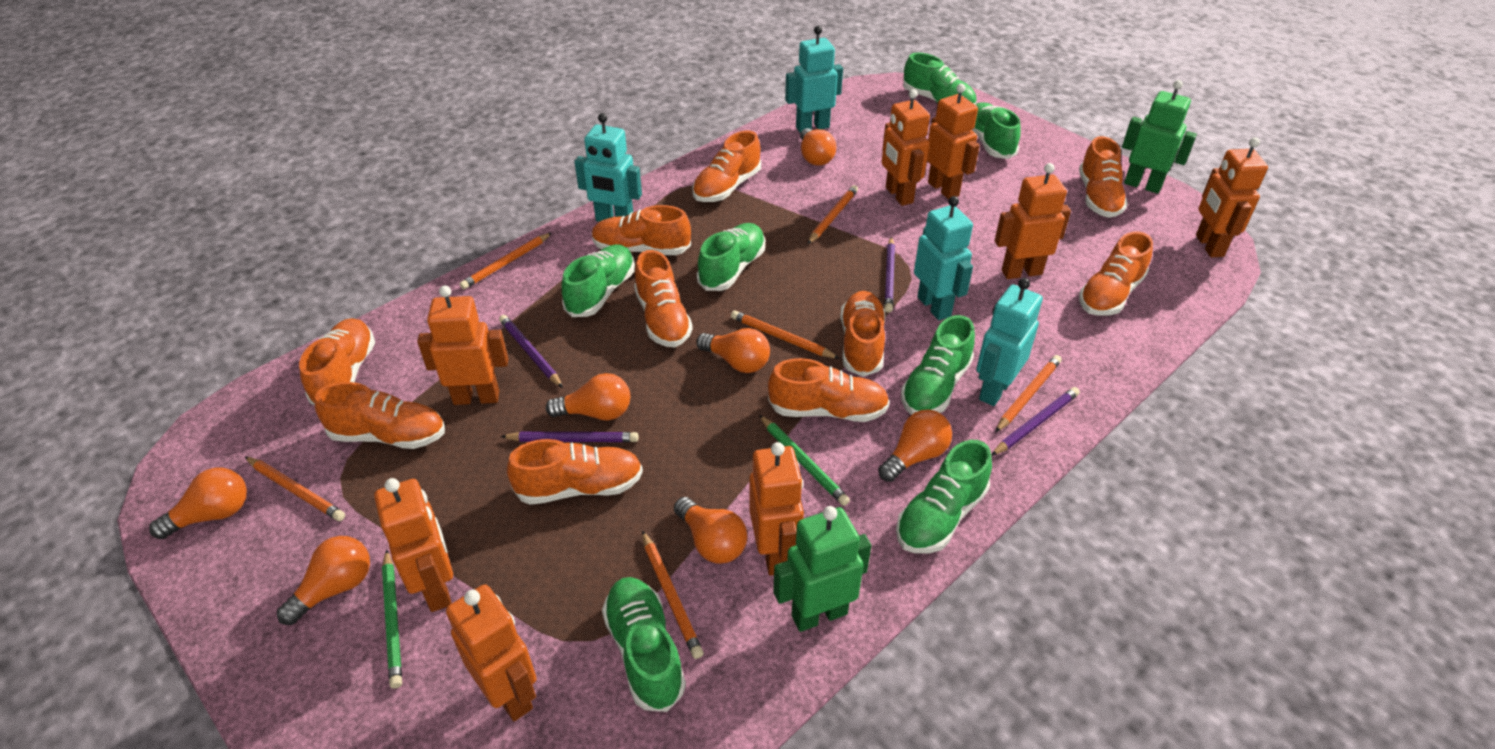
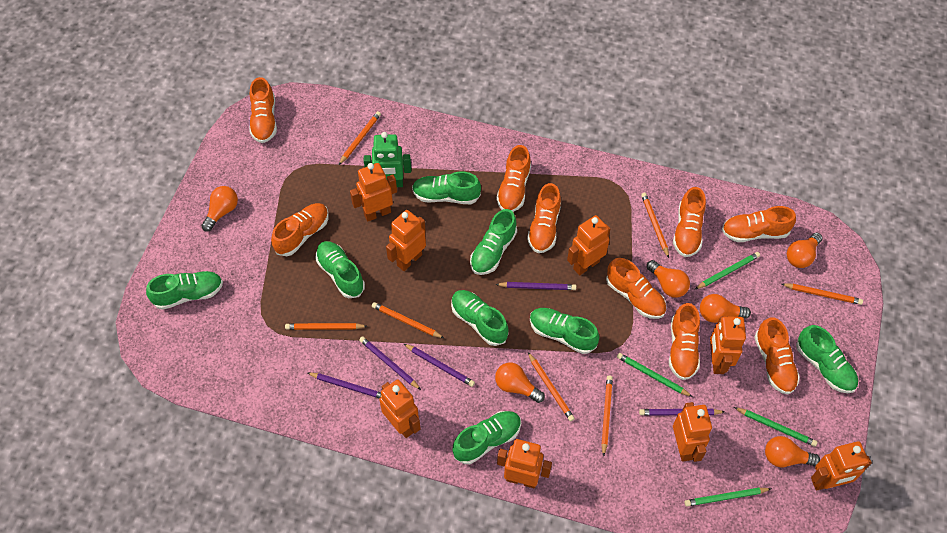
green pencil: [382,549,402,689] [759,415,850,506] = 2 -> [617,353,692,397] [685,488,771,506] [695,252,760,289] [734,407,817,447] = 4
green robot: [773,506,872,632] [1122,80,1197,194] = 2 -> [364,132,411,187] = 1
green shoe: [562,244,635,317] [602,577,686,712] [697,223,765,291] [896,440,992,553] [901,315,975,415] [903,53,977,105] [972,103,1021,159] = 7 -> [146,271,223,310] [316,241,365,298] [412,172,481,204] [451,290,509,346] [452,411,521,464] [470,209,517,275] [530,308,599,354] [796,325,858,393] = 8
orange light bulb: [149,468,247,539] [277,536,370,625] [546,373,630,421] [674,497,747,564] [696,328,770,373] [800,128,836,166] [878,409,952,482] = 7 -> [201,186,238,232] [495,363,545,403] [647,260,690,298] [700,294,751,323] [765,436,820,467] [787,233,822,268] = 6
orange pencil: [245,457,345,521] [459,233,552,289] [642,530,704,659] [731,310,840,359] [808,185,858,244] [995,355,1062,433] = 6 -> [285,323,367,330] [339,111,381,165] [372,302,444,338] [528,352,575,422] [601,376,613,457] [641,193,669,258] [782,283,863,305] = 7
orange shoe: [299,318,375,406] [315,382,445,449] [507,439,643,505] [592,205,691,255] [634,250,693,347] [692,131,761,202] [768,358,890,422] [840,291,885,377] [1079,136,1128,218] [1079,232,1153,316] = 10 -> [249,77,277,143] [271,203,329,256] [496,145,531,212] [527,183,561,253] [606,258,666,319] [669,303,700,380] [673,187,706,257] [722,206,796,242] [754,317,800,394] = 9
purple pencil: [499,315,563,388] [500,432,638,442] [884,237,895,313] [991,387,1080,456] = 4 -> [308,373,382,399] [359,336,421,390] [404,344,475,387] [496,282,576,290] [639,409,725,415] = 5
turquoise robot: [574,113,642,222] [785,26,843,133] [914,196,973,320] [976,278,1043,406] = 4 -> none = 0

